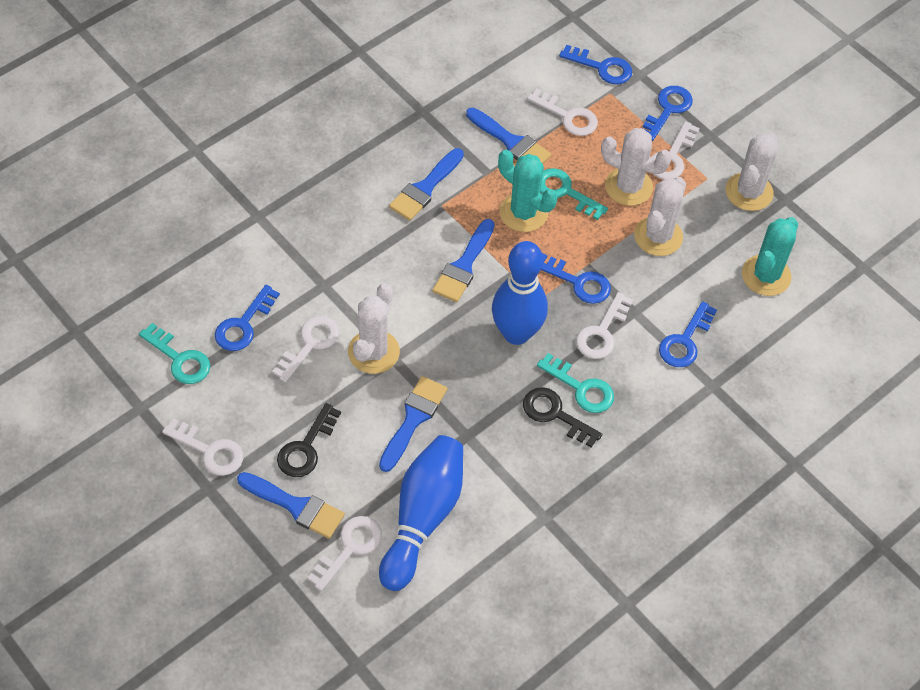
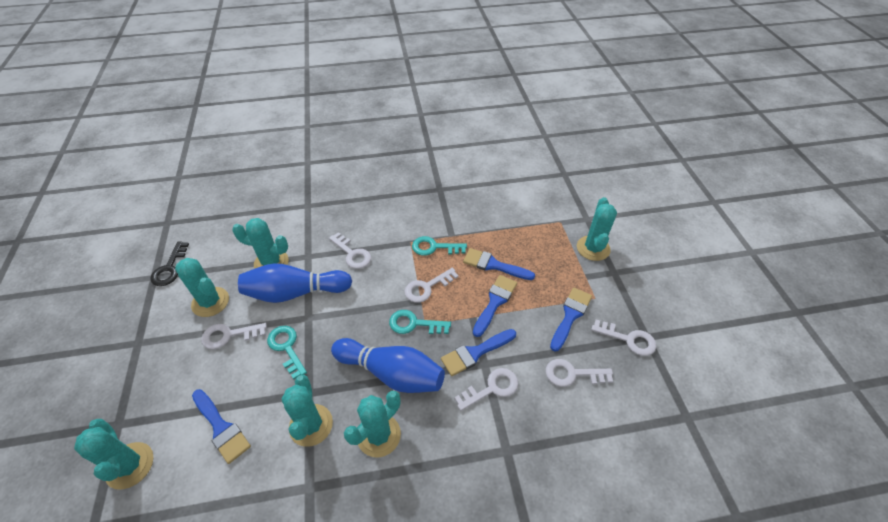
black key: [277,403,341,477] [523,387,602,448] = 2 -> [151,242,189,286] = 1
blue key: [215,285,280,351] [541,253,611,304] [559,45,632,84] [643,86,693,141] [659,301,717,367] = 5 -> none = 0
turquoise cactus: [498,150,558,232] [742,217,798,296] = 2 -> [74,419,154,490] [175,258,229,317] [232,218,289,269] [281,375,333,447] [344,391,401,458] [577,197,617,261] = 6
white cactus: [348,283,400,374] [601,128,672,206] [634,177,686,256] [726,133,778,211] = 4 -> none = 0

